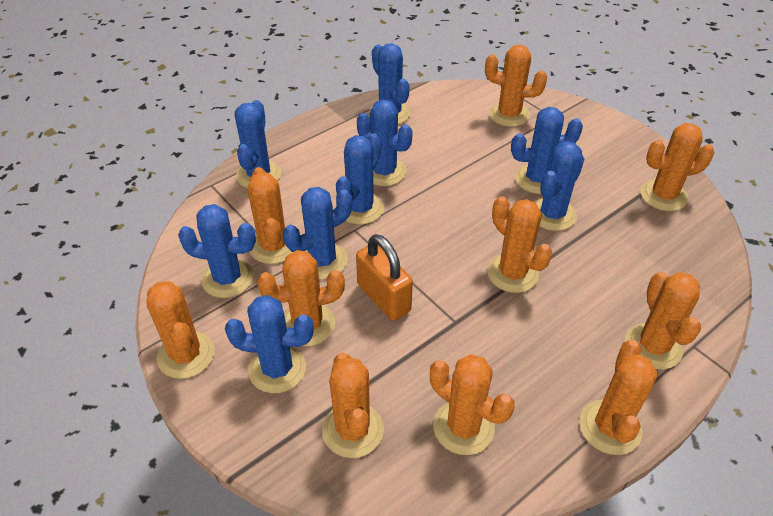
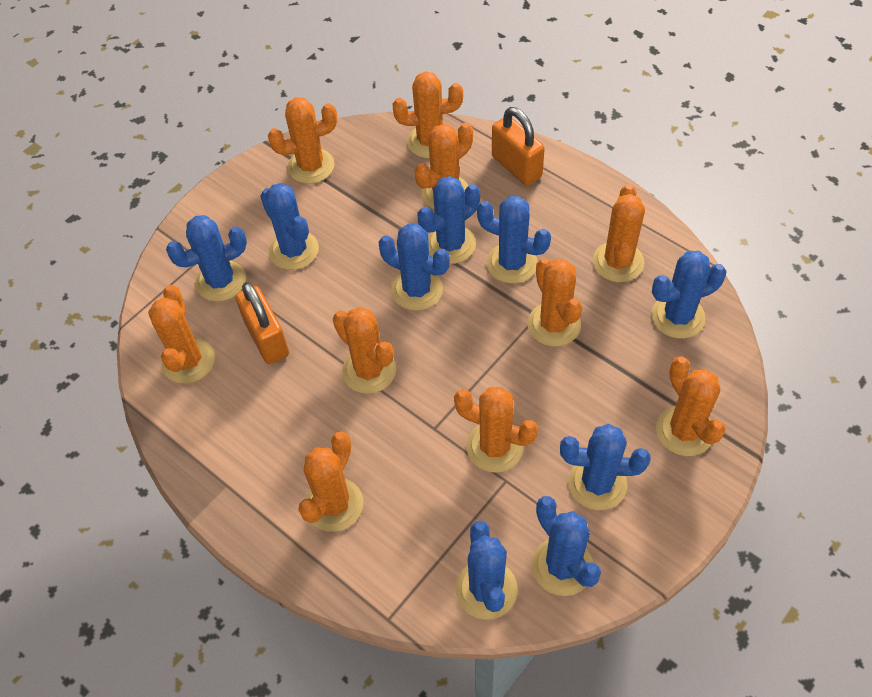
orange padlock: [356,234,413,321] = 1 -> [235,282,289,364] [492,107,545,186] = 2

